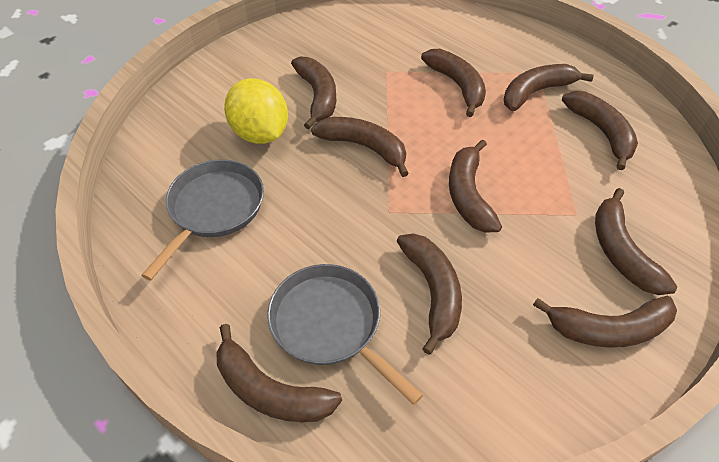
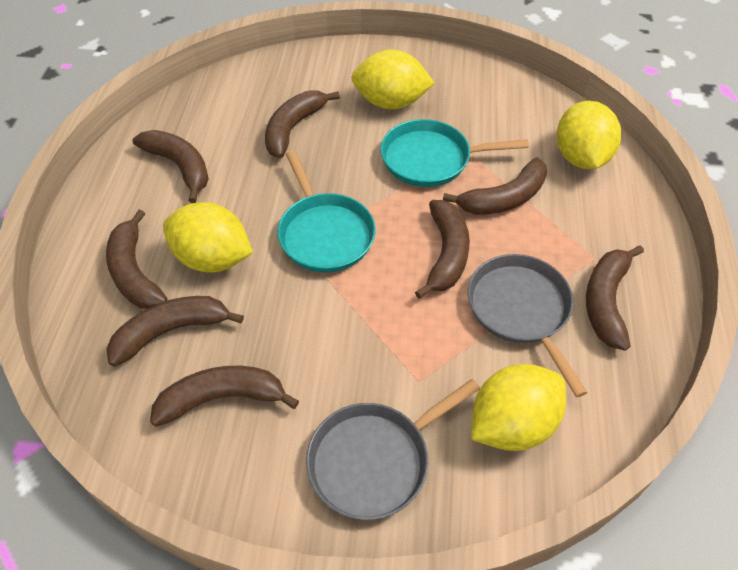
brown banana: [216,324,342,422] [291,56,336,129] [311,117,409,177] [397,233,462,355] [421,49,486,117] [449,139,502,233] [504,64,594,111] [533,296,677,348] [562,91,638,170] [595,188,677,295] = 10 -> [106,210,167,309] [107,296,244,366] [133,130,209,203] [150,366,299,427] [265,91,340,158] [415,200,470,299] [443,158,547,215] [586,245,644,351] = 8
turquoise pan: none = 0 -> [278,150,376,273] [381,119,529,187] = 2
yellow lemon: [224,78,288,144] = 1 -> [163,202,253,273] [351,50,435,109] [471,364,566,451] [556,101,621,169] = 4

